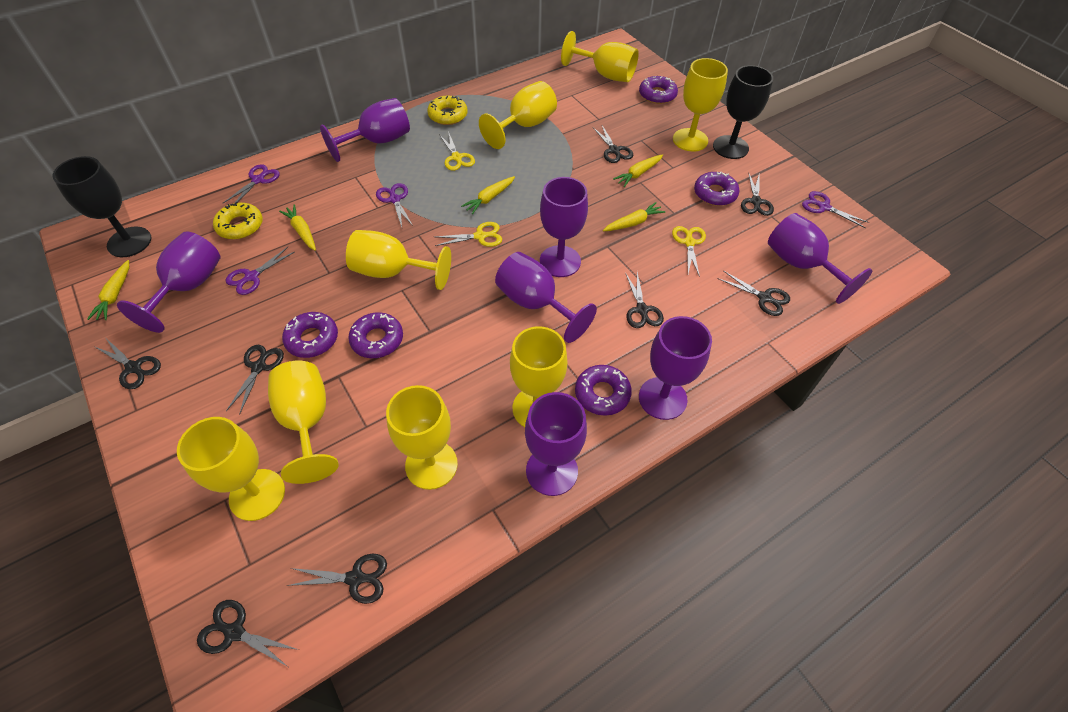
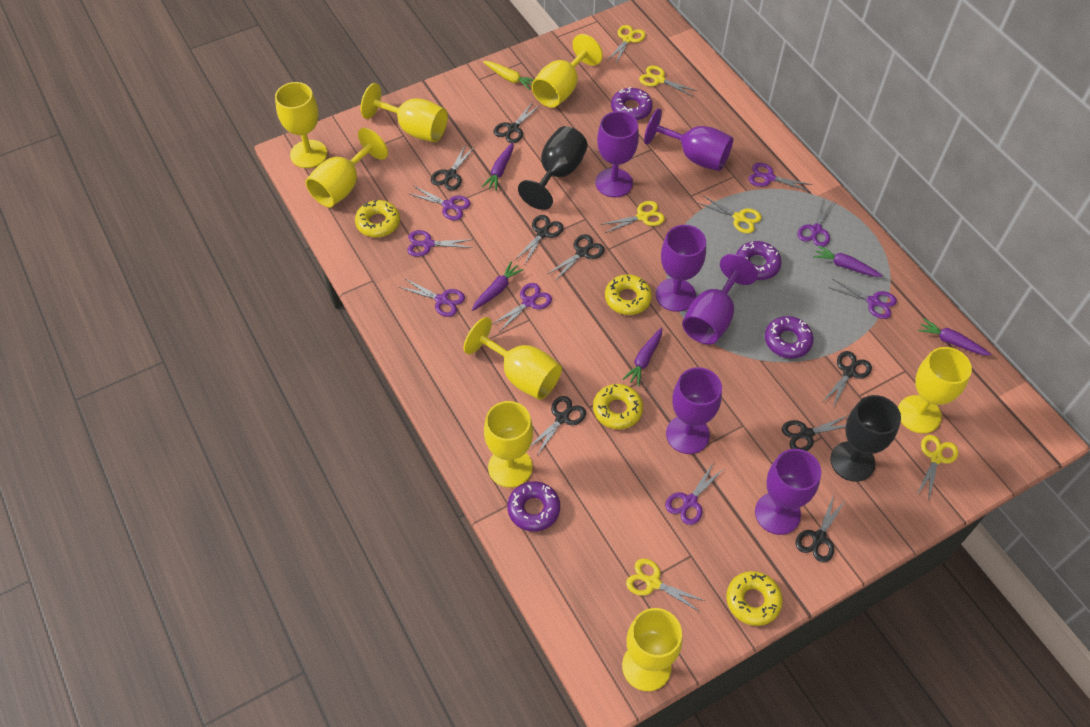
purple carrot: none = 0 -> [472,261,524,311] [482,142,513,191] [623,328,662,386] [813,245,883,277] [918,318,991,356] = 5
purple donut: [282,312,338,358] [348,312,403,358] [575,365,632,416] [639,76,678,104] [694,171,739,206] = 5 -> [507,481,560,531] [611,87,653,120] [736,241,782,280] [765,316,814,358] = 4
purple goblet: [117,231,220,333] [320,98,410,162] [495,252,597,343] [525,392,587,496] [540,177,588,277] [639,316,712,420] [768,213,872,304] = 7 -> [595,111,639,197] [644,109,733,171] [656,225,706,312] [666,367,722,454] [682,254,758,344] [755,449,821,535] = 6
purple scissors: [223,164,280,203] [226,247,294,295] [376,183,413,227] [802,191,869,228] = 4 -> [399,278,465,317] [407,230,473,257] [410,186,470,221] [493,283,552,332] [665,462,723,525] [748,163,812,192] [797,198,834,247] [828,279,897,319] = 8
yellow carrot: [87,260,129,320] [279,204,316,251] [461,176,515,214] [603,202,666,231] [613,154,663,187] = 5 -> [483,61,534,90] = 1
yellow donut: [213,202,263,239] [427,96,468,125] = 2 -> [355,200,400,237] [593,384,643,429] [605,274,652,315] [726,571,783,626] = 4
yellow scissors: [435,222,502,247] [439,131,475,171] [672,226,706,277] = 3 -> [600,201,665,233] [607,25,646,64] [626,558,705,612] [639,65,697,96] [698,196,762,234] [917,435,959,498] = 6

